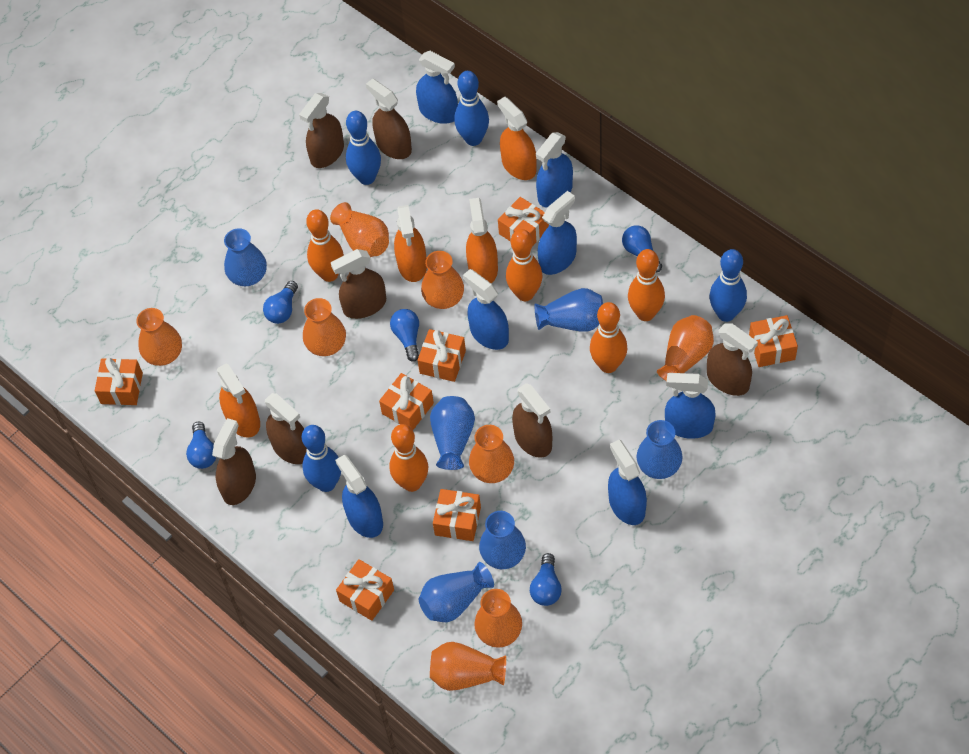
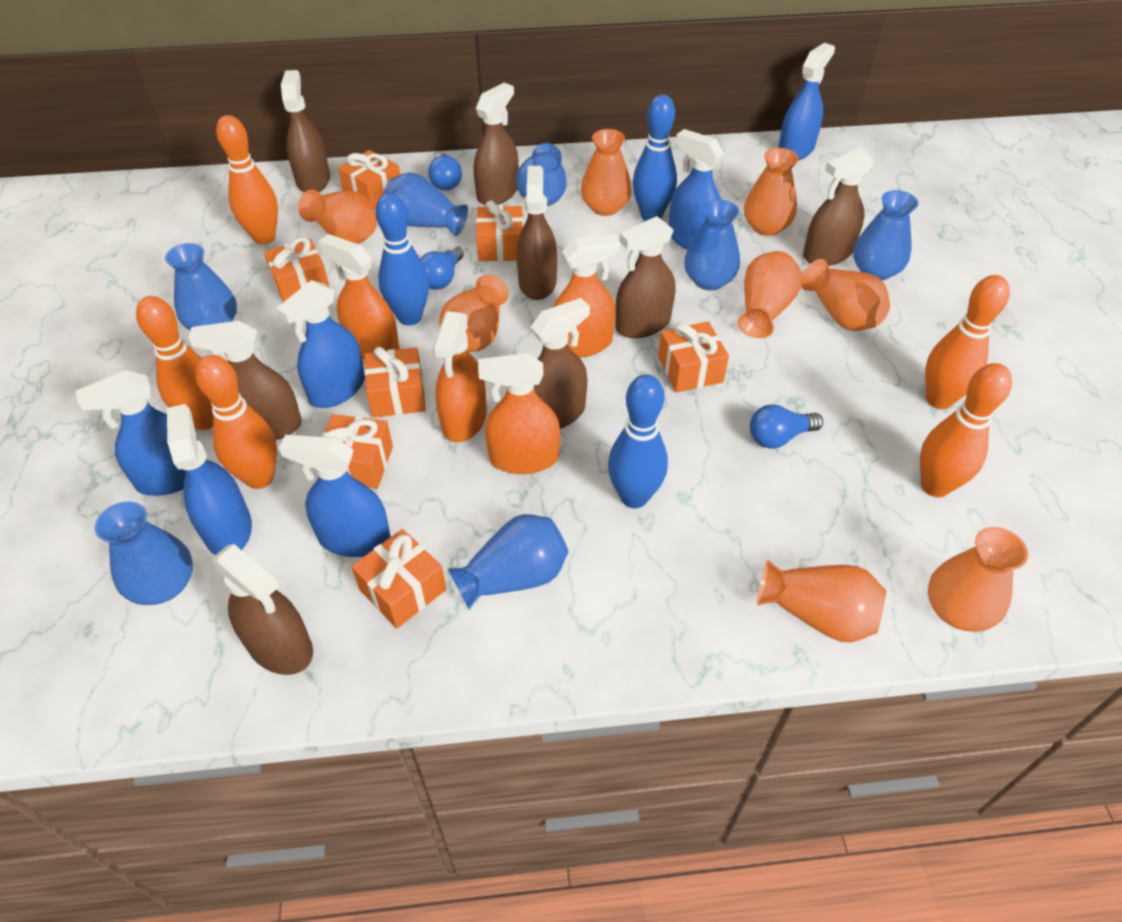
blue bowling pin: [302,425,341,492] [346,111,381,185] [454,71,489,146] [709,249,747,322] = 4 -> [376,193,429,325] [608,374,668,508] [632,94,677,221] = 3
blue light bulb: [186,422,216,469] [263,281,298,324] [390,309,419,362] [530,553,562,606] [622,225,662,272] = 5 -> [420,246,464,290] [428,153,462,190] [750,404,823,448] = 3
blue spray bottle: [335,455,383,538] [416,51,458,124] [463,269,509,350] [536,132,573,208] [538,191,577,275] [608,440,647,525] [665,373,716,439] = 7 -> [76,370,207,496] [167,404,252,555] [276,280,365,408] [279,435,391,557] [669,129,724,250] [778,43,835,160] = 6
blue vase: [224,228,267,286] [419,562,494,622] [430,396,475,470] [479,511,526,569] [535,288,603,332] [637,420,683,479] = 6 -> [95,501,193,605] [165,243,237,331] [383,172,468,236] [447,514,568,609] [516,143,567,206] [684,199,740,291] [853,190,919,280] = 7
brown spray bottle: [212,418,256,505] [265,393,307,464] [299,93,344,168] [331,249,386,319] [366,78,412,159] [512,383,552,458] [707,323,758,396] = 7 -> [189,321,302,440] [213,544,313,675] [281,70,330,192] [474,83,519,205] [517,166,557,300] [531,298,590,429] [615,216,676,338] [803,148,874,266] = 8

